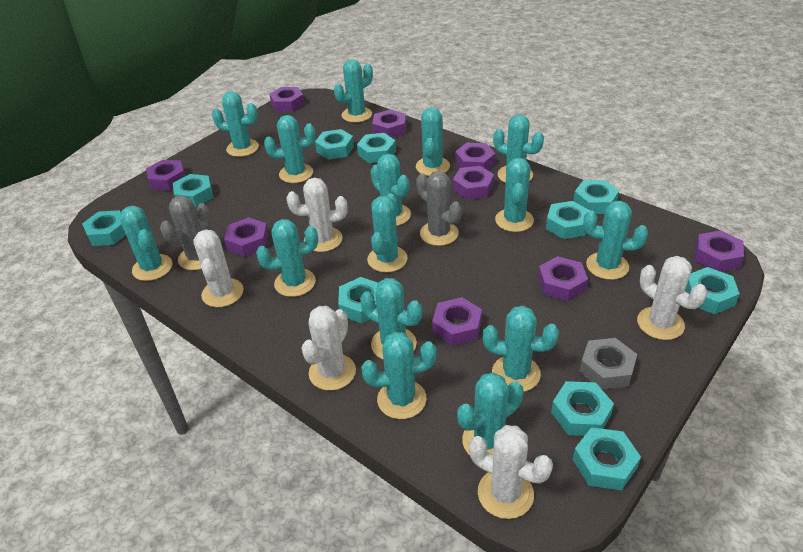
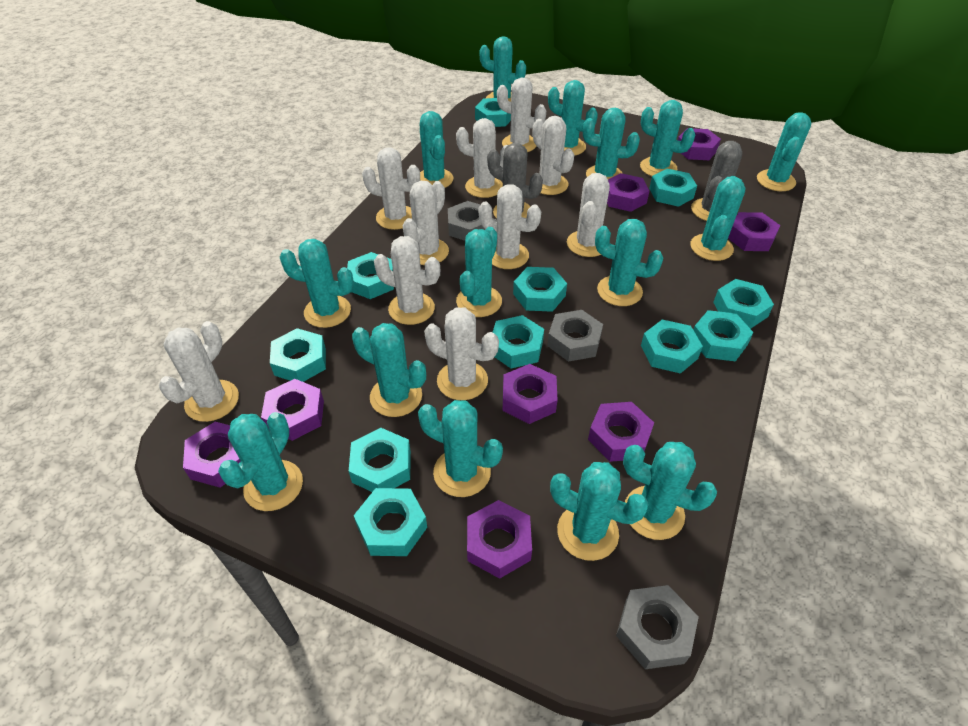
grey nut: [579,338,637,389] = 1 -> [448,201,486,241] [547,310,603,362] [616,585,699,669] = 3
purple nut: [146,160,185,191] [224,217,269,257] [269,87,305,112] [372,109,406,138] [432,297,482,346] [453,166,494,200] [455,143,495,170] [538,256,588,301] [695,230,744,272] = 9 -> [183,422,240,487] [261,379,324,441] [467,500,532,579] [503,364,558,424] [588,402,654,462] [607,173,649,212] [678,128,721,160] [728,212,780,251] = 8
turquoise nut: [82,210,126,246] [173,174,213,207] [315,129,354,160] [338,277,378,323] [357,133,396,163] [546,201,590,239] [551,381,614,436] [573,180,619,214] [573,427,641,490] [685,267,740,314] = 10 -> [270,328,326,382] [347,252,394,299] [349,428,411,492] [354,488,427,556] [475,98,511,127] [493,315,544,368] [513,267,567,312] [641,319,703,374] [649,169,697,207] [693,310,754,361] [713,279,774,329] = 11
white cactus: [193,229,243,307] [287,178,347,252] [301,306,356,391] [469,425,553,519] [637,256,707,340] = 5 -> [159,321,239,422] [362,147,420,230] [374,236,440,325] [403,181,449,265] [424,307,499,400] [456,118,507,198] [478,184,541,269] [497,78,546,152] [533,116,574,195] [567,173,610,257] = 10

